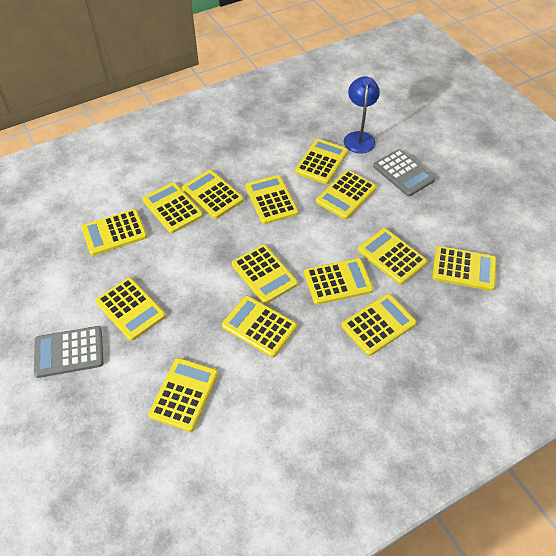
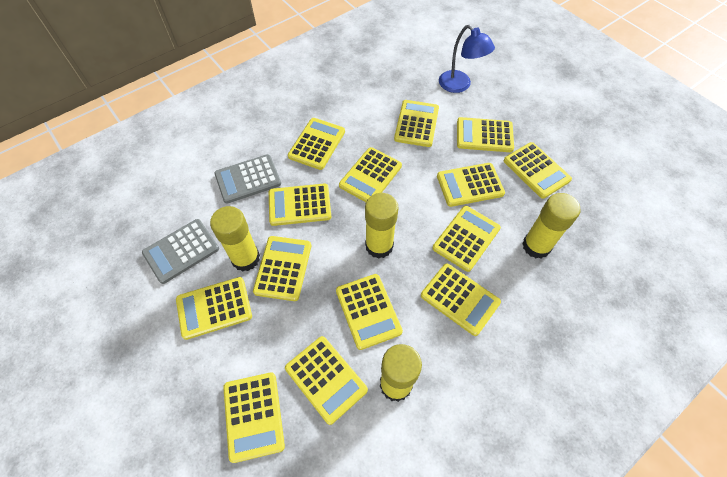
yellow glue stick: none = 0 -> [210,206,260,272] [365,193,398,259] [380,344,422,402] [522,193,580,259] = 4

